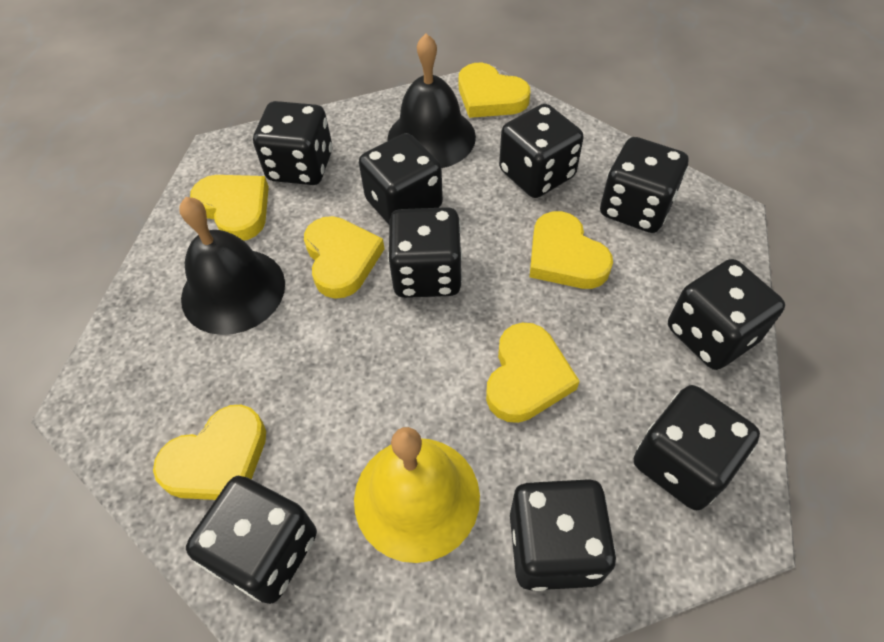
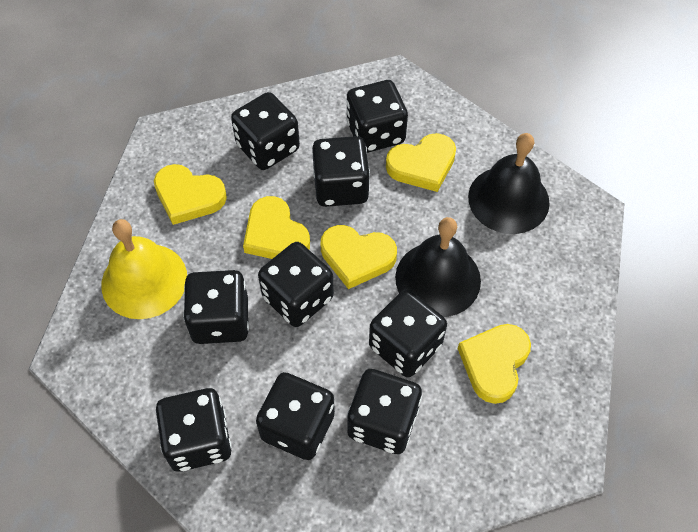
yellow heart: [153,405,266,500] [190,175,269,241] [304,216,385,299] [459,63,530,118] [486,323,580,423] [530,211,613,289] = 6 -> [154,164,227,225] [243,196,310,259] [321,225,397,289] [386,133,456,192] [458,324,531,404] = 5

